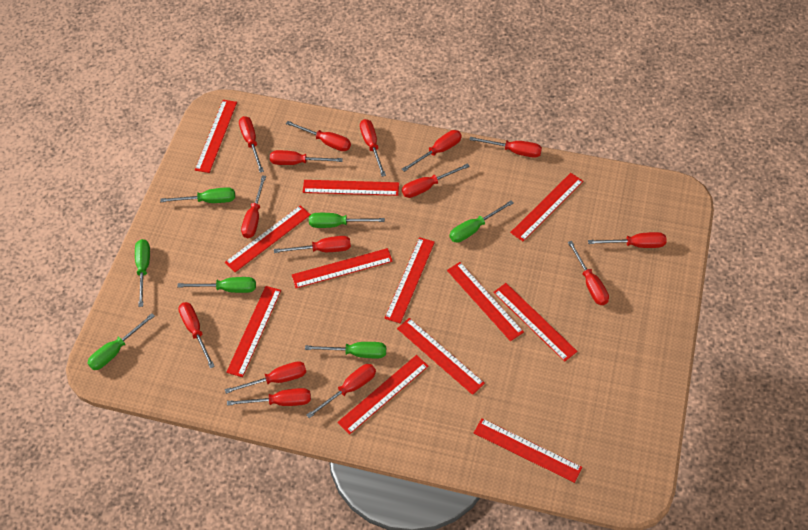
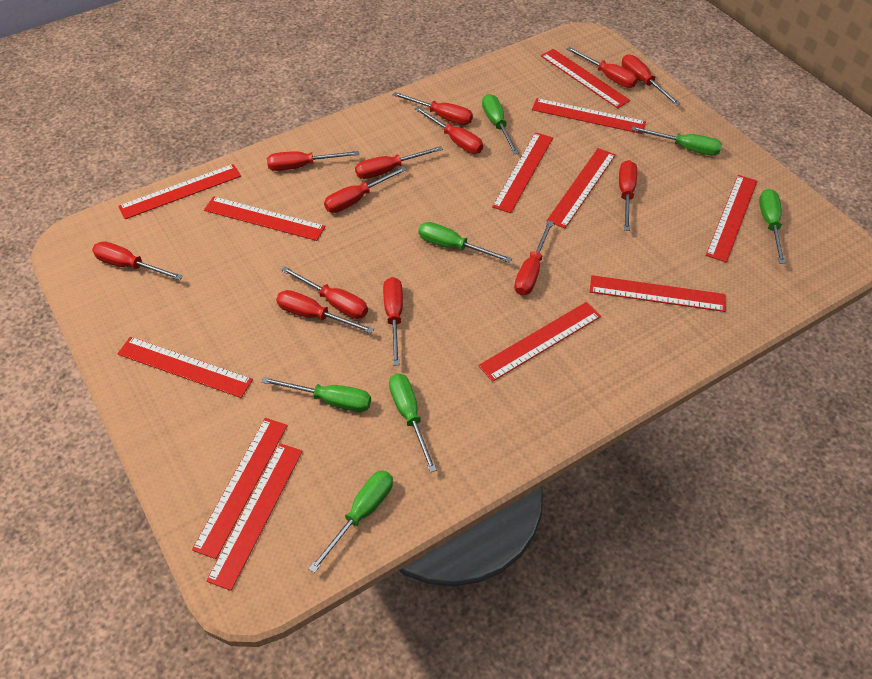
red screwdriver: [178,302,215,368] [225,361,306,394] [227,388,311,406] [239,116,264,173] [241,175,266,238] [270,150,343,165] [274,236,351,253] [286,121,351,151] [306,364,376,418] [360,119,386,177] [402,130,462,172] [402,163,470,198] [469,137,542,158] [568,241,609,305] [588,232,667,248] = 15 -> [92,241,183,280] [267,151,359,171] [276,290,374,334] [281,266,368,319] [324,166,407,213] [355,146,443,179] [383,277,403,366] [393,92,473,125] [415,107,483,154] [514,221,554,295] [567,47,638,88] [619,160,637,231] [622,54,681,106] = 13

